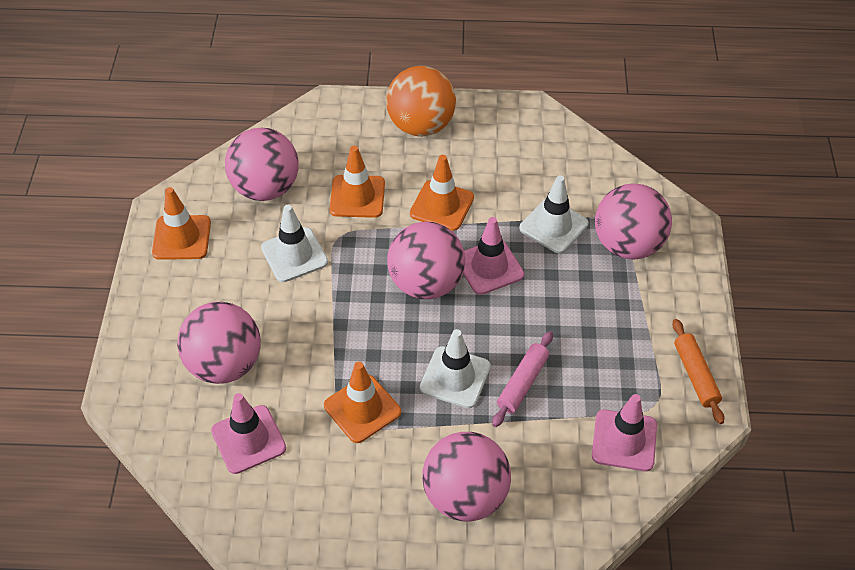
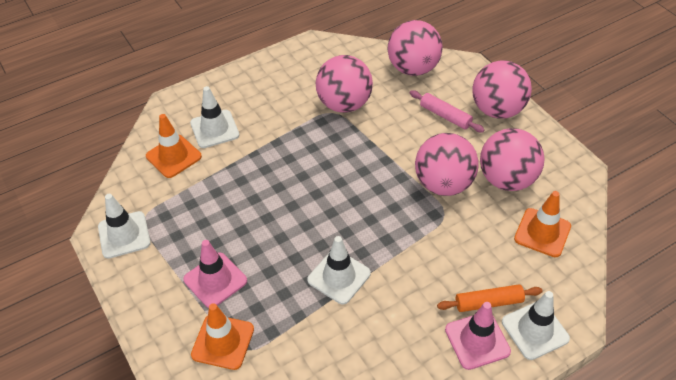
orange ball: [386,66,456,136] = 1 -> none = 0
orange traffic cone: [152,187,211,260] [324,362,401,443] [329,146,385,218] [410,155,474,231] = 4 -> [146,114,202,178] [191,303,254,370] [514,191,571,257] = 3
pink traffic cone: [211,393,286,474] [463,217,524,295] [592,394,657,471] = 3 -> [183,240,247,308] [445,302,511,370] = 2
white traffic cone: [261,205,328,282] [420,329,491,408] [519,175,589,253] = 3 -> [98,194,151,259] [190,86,239,148] [307,236,371,304] [502,291,570,360] = 4

